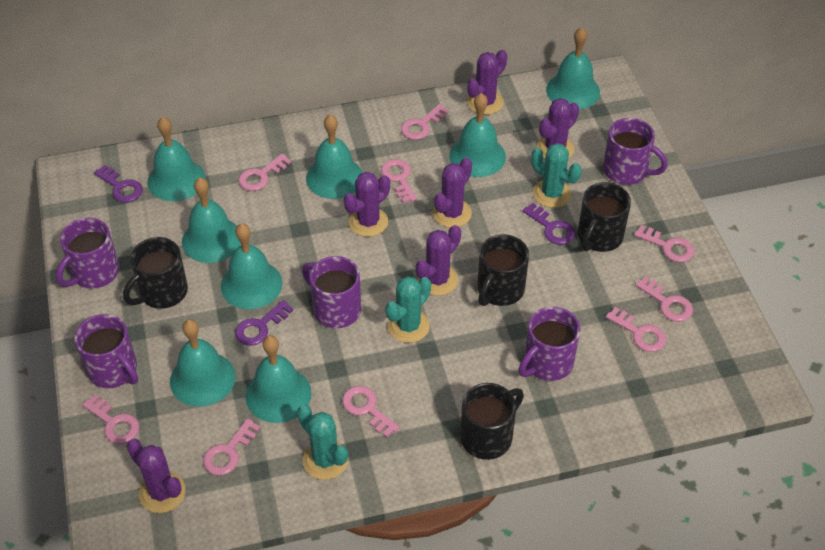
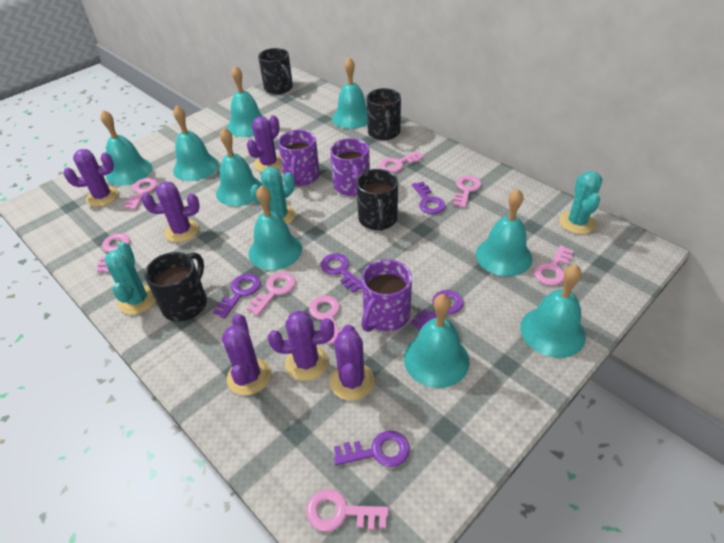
pink key: [82,395,140,444] [203,418,260,475] [238,153,291,191] [342,386,399,437] [381,159,417,203] [401,104,449,140] [606,307,666,352] [634,225,694,262] [635,276,693,322] = 9 -> [97,233,130,273] [124,178,157,210] [247,272,296,316] [306,489,389,531] [309,296,340,345] [379,151,424,173] [454,175,481,208] [534,245,573,286] = 8
purple key: [94,165,143,202] [235,300,293,346] [522,203,575,245] = 3 -> [213,274,261,318] [321,253,362,293] [334,430,410,467] [411,290,464,331] [412,182,446,214] = 5
purple mug: [56,218,119,289] [74,314,138,388] [302,256,361,328] [518,307,580,381] [603,118,668,185] = 5 -> [278,130,320,186] [330,138,370,196] [362,259,412,332] = 3
turquoise bell: [148,117,205,201] [170,319,235,407] [182,178,241,263] [221,223,283,309] [245,336,312,423] [306,115,363,199] [449,93,506,177] [546,27,600,110] = 8 -> [100,110,152,186] [173,105,219,181] [216,128,262,206] [227,66,263,137] [249,185,302,270] [332,57,367,129] [404,294,470,388] [476,189,532,276] [520,265,586,358] = 9

